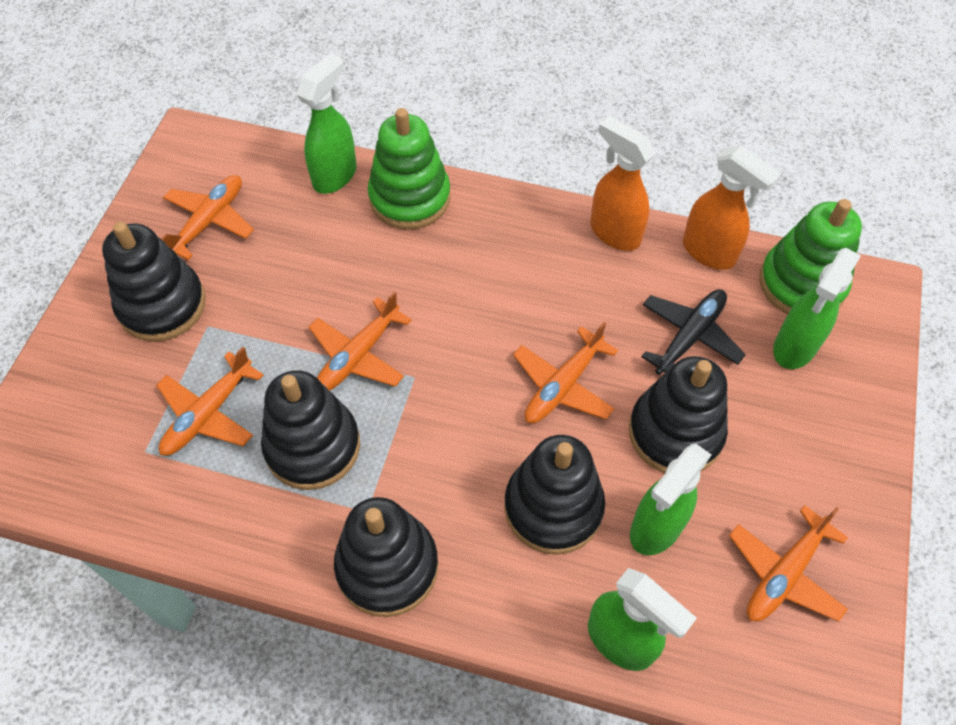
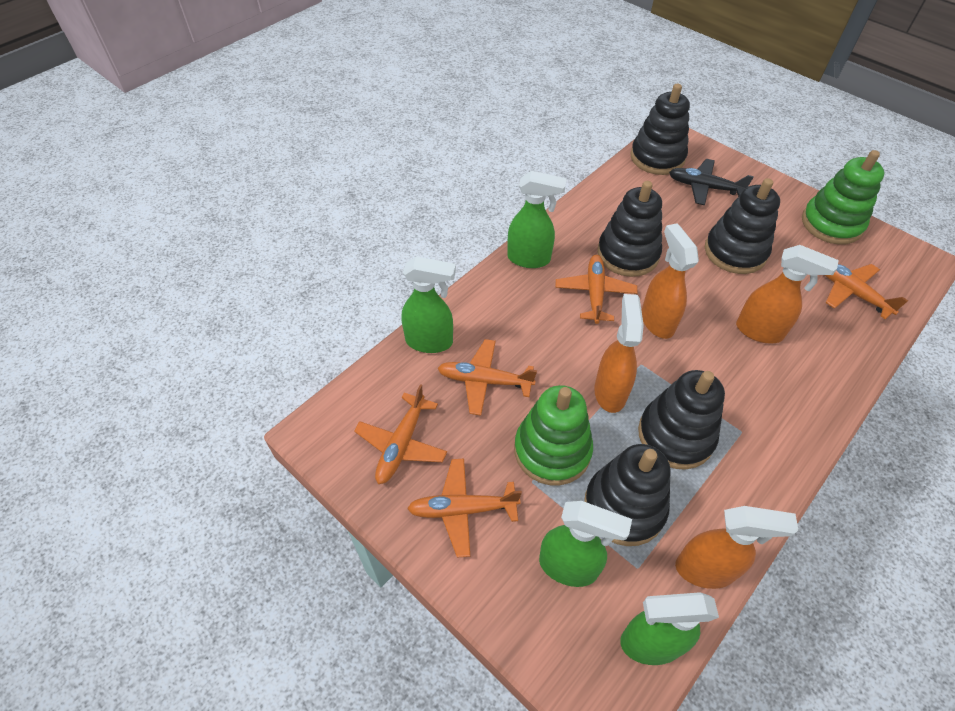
orange spray bottle: [590,116,656,251] [683,146,781,270] = 2 -> [594,294,644,413] [641,223,699,339] [675,506,798,589] [736,245,839,343] = 4

